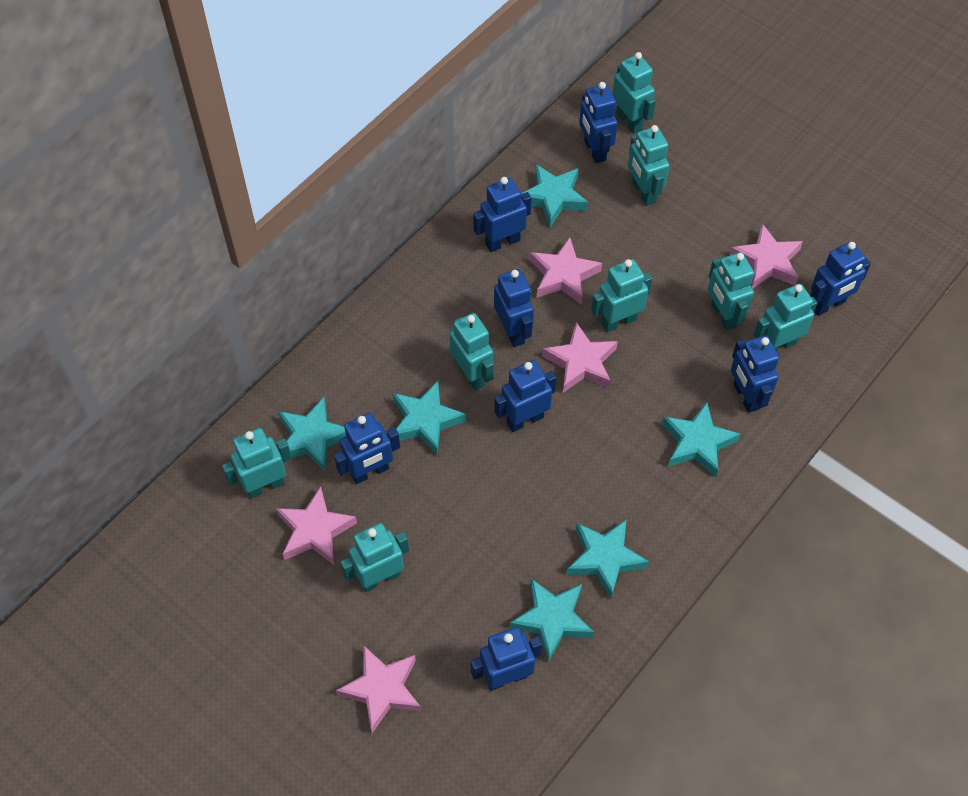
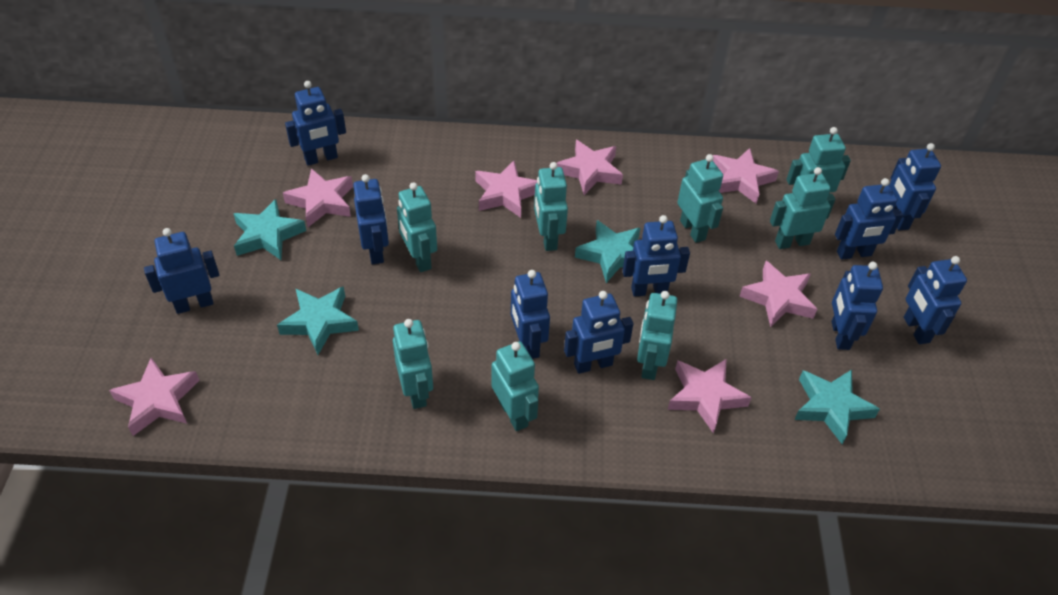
blue robot: [334,413,400,484] [471,627,542,691] [473,177,531,252] [494,269,534,347] [494,360,556,432] [579,82,618,163] [731,335,779,413] [810,241,871,316] = 8 -> [144,228,219,314] [285,81,346,166] [353,174,389,264] [511,270,550,359] [564,291,633,374] [622,215,690,297] [832,262,883,350] [835,178,903,259] [889,143,941,230] [904,256,967,344] = 10
pink star: [276,486,357,565] [336,646,421,733] [530,237,602,304] [542,322,618,393] [729,224,803,289] = 5 -> [109,358,200,436] [283,168,353,227] [475,161,537,218] [557,140,623,195] [668,359,752,434] [713,148,779,204] [739,261,817,327] = 7
turquoise star: [278,397,346,472] [393,381,466,456] [510,579,594,662] [521,164,588,227] [566,519,649,599] [662,402,741,477] = 6 -> [233,199,306,260] [277,286,359,355] [575,220,640,283] [794,370,880,444] = 4

